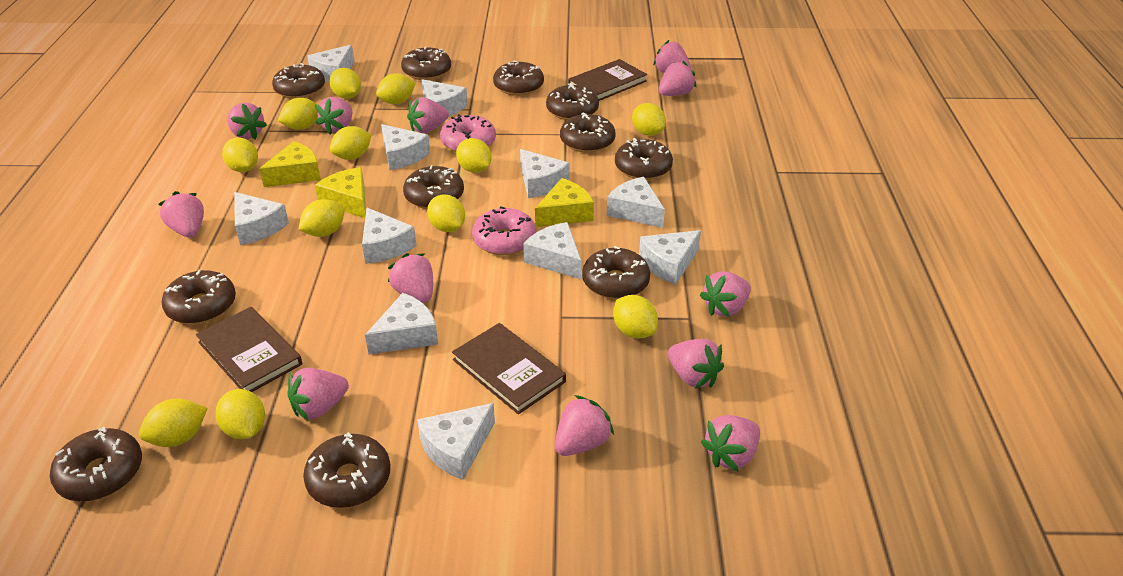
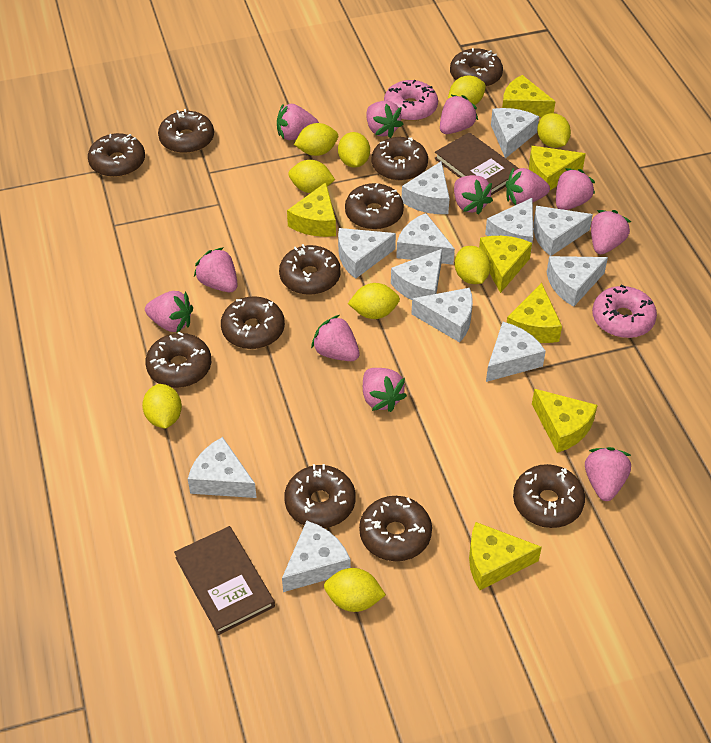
brown book: [196,307,302,392] [452,323,566,414] [568,59,647,101] = 3 -> [174,526,275,635] [434,132,519,195] = 2
white cheese: [234,192,289,245] [307,45,355,82] [362,208,417,264] [365,293,438,355] [381,124,430,170] [417,403,495,480] [422,79,468,117] [520,149,569,198] [523,222,581,279] [607,177,665,228] [639,230,701,285] = 11 -> [188,437,257,498] [282,520,350,592] [338,228,396,279] [391,249,442,300] [396,213,455,265] [402,161,450,214] [411,288,473,343] [485,198,533,249] [486,322,546,382] [491,108,539,158] [533,206,593,256] [547,256,608,307] = 12
yellow cheese: [259,141,321,187] [315,167,366,218] [535,178,594,227] = 3 -> [287,182,336,237] [469,522,542,590] [479,236,532,293] [502,75,556,117] [507,283,562,343] [529,146,586,190] [532,389,598,453] = 7
yellow lemon: [139,399,208,447] [215,389,265,439] [222,138,258,172] [278,98,317,130] [298,199,344,237] [330,68,361,99] [330,126,372,160] [376,73,416,104] [427,194,465,232] [456,138,492,173] [613,295,658,338] [632,103,666,136] = 12 -> [142,384,182,429] [288,160,335,193] [294,123,338,156] [324,568,386,612] [338,132,370,168] [348,283,400,319] [448,75,486,105] [455,246,491,284] [537,113,571,148] = 9

